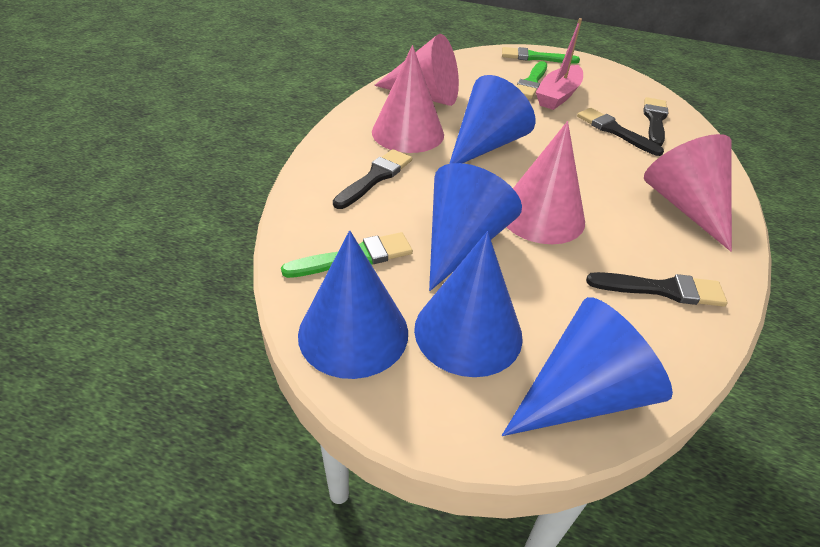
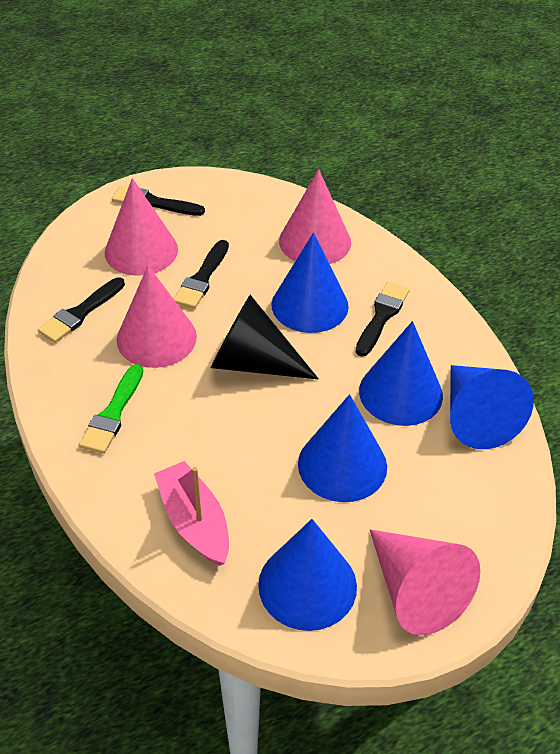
black cone: none = 0 -> [211,295,319,380] = 1
green brush: [281,232,413,278] [502,47,580,64] [516,61,547,99] = 3 -> [79,364,143,454] = 1

